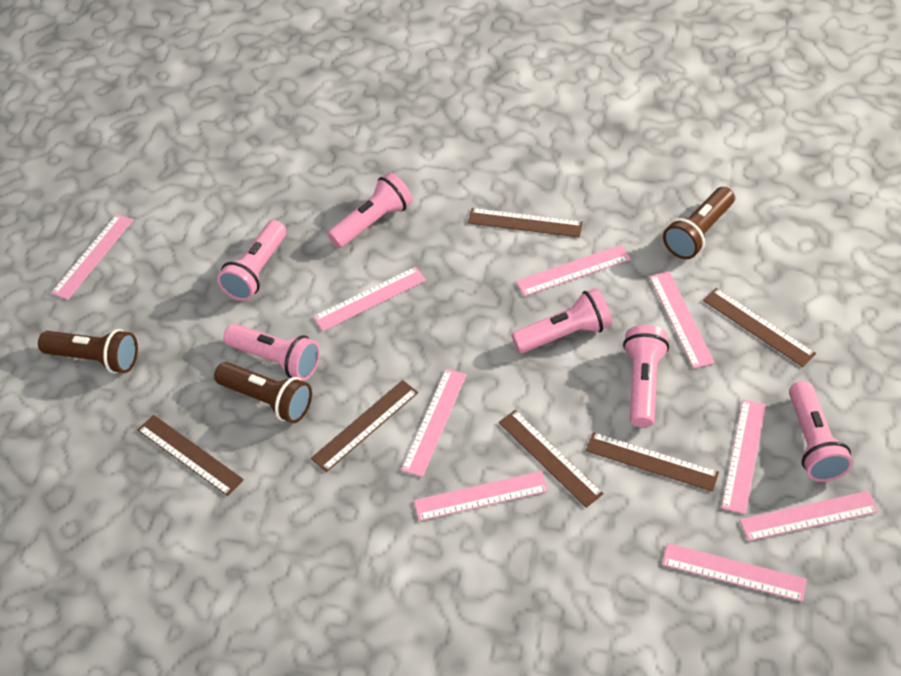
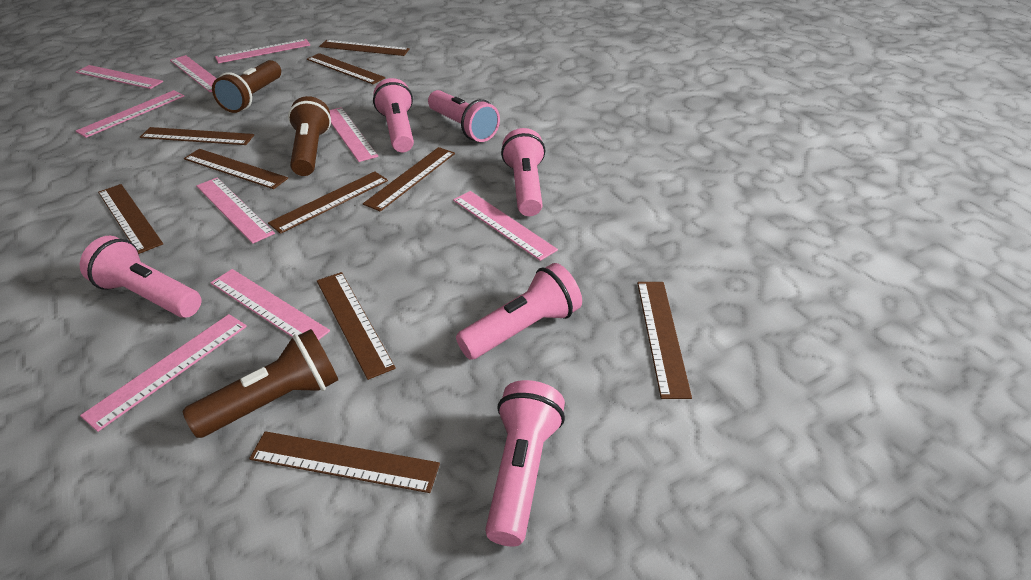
brown ruler: [138,415,244,496] [311,380,418,472] [468,208,583,237] [498,410,604,508] [586,432,719,492] [703,288,816,367] = 6 -> [98,184,163,254] [140,127,254,145] [184,149,288,189] [249,431,440,493] [268,171,388,234] [307,53,385,84] [317,272,396,380] [319,40,410,56] [363,147,455,212] [637,282,692,399] = 10

